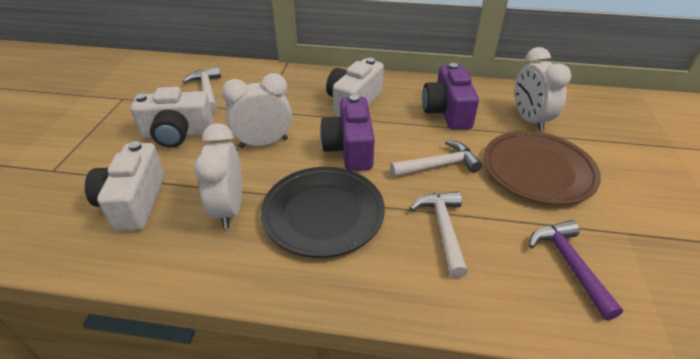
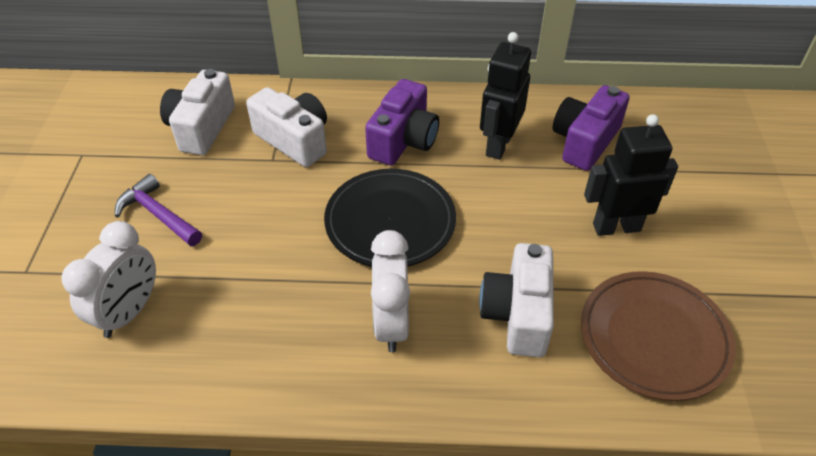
black robot: none = 0 -> [480,32,531,160] [584,114,678,236] = 2
white clock: [194,123,242,229] [222,73,292,148] [515,47,571,132] = 3 -> [61,221,156,338] [371,230,410,352] = 2
white hammer: [182,67,221,112] [390,140,482,177] [410,191,468,278] = 3 -> none = 0

